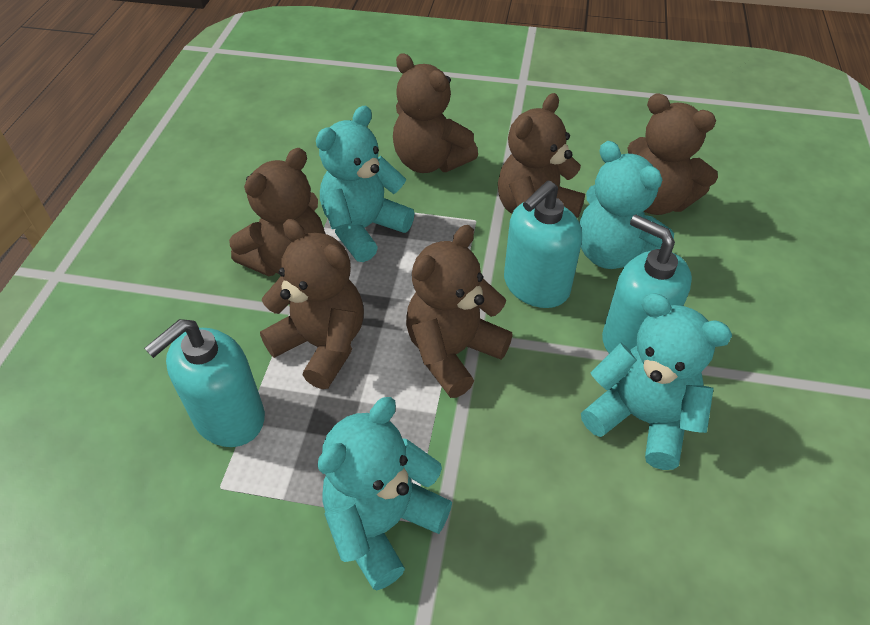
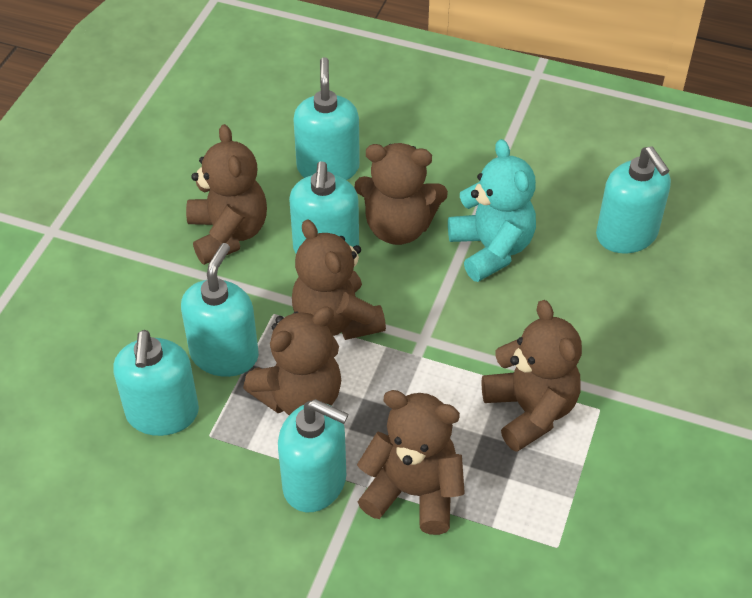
turquoise soap dispenser: [144,319,265,447] [504,181,582,308] [602,215,692,353] = 3 -> [113,330,199,436] [181,243,259,377] [278,399,348,512] [289,161,359,253] [293,57,360,180] [596,146,671,253] = 6
turquoise teddy bear: [316,106,415,262] [318,397,452,591] [579,141,674,269] [581,293,732,470] = 4 -> [448,139,536,282] = 1

